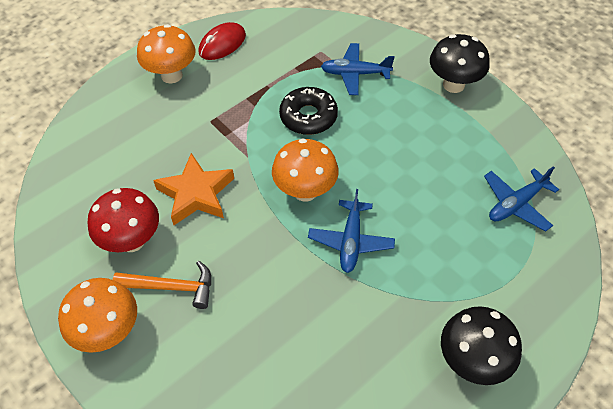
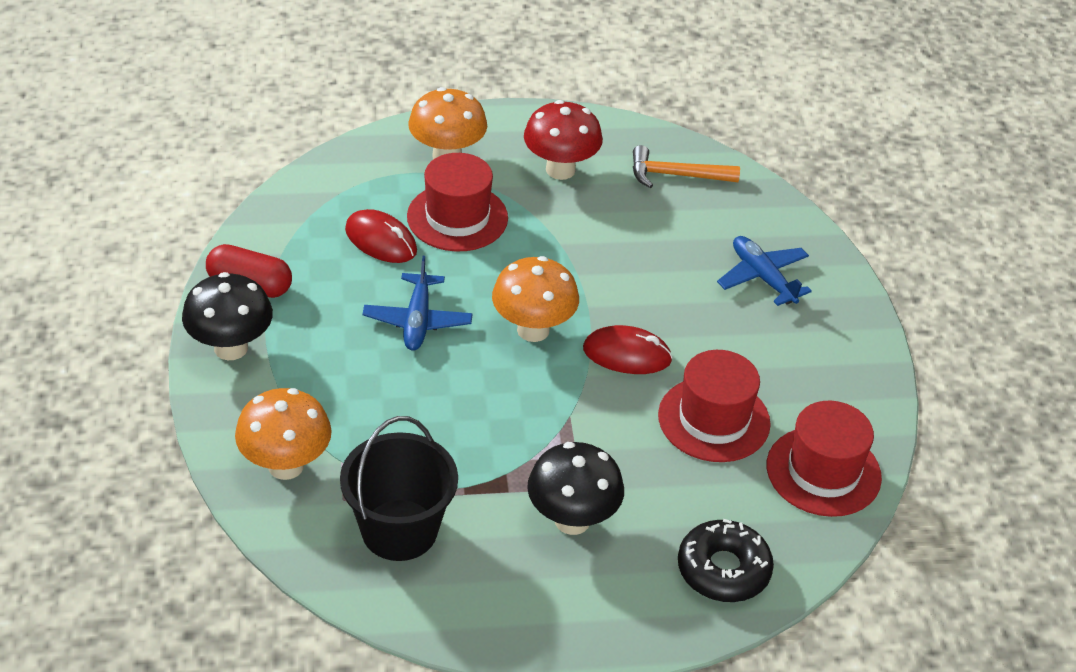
black bucket: none = 0 -> [340,416,458,561] = 1
blue plane: [308,189,395,273] [321,43,394,95] [484,166,559,232] = 3 -> [362,256,473,351] [717,236,812,306] = 2
orange star: [153,153,234,225] = 1 -> none = 0
red capsule: none = 0 -> [206,244,292,298] = 1
red hat: none = 0 -> [407,153,508,252] [658,350,771,462] [767,401,882,517] = 3
red mouse: [198,22,246,60] = 1 -> [345,209,417,263] [583,325,673,374] = 2

